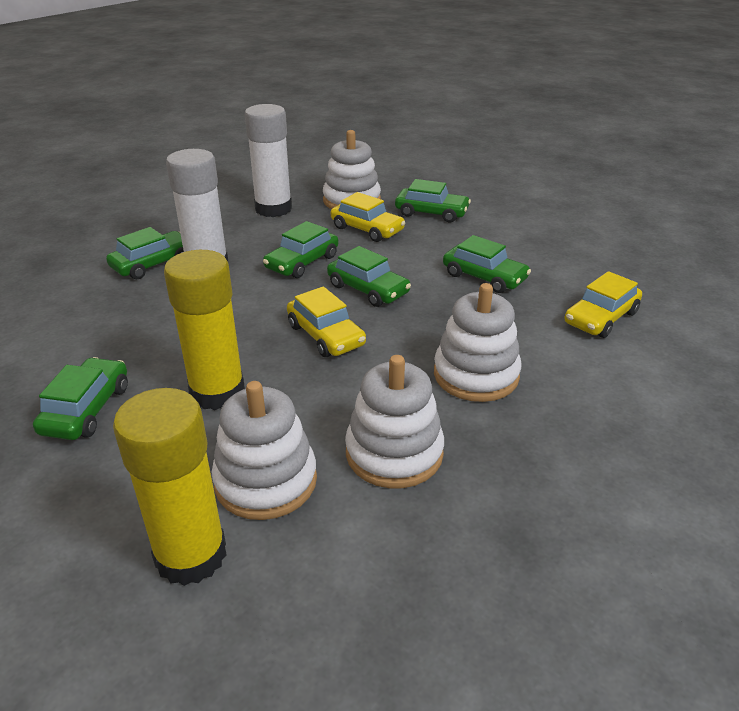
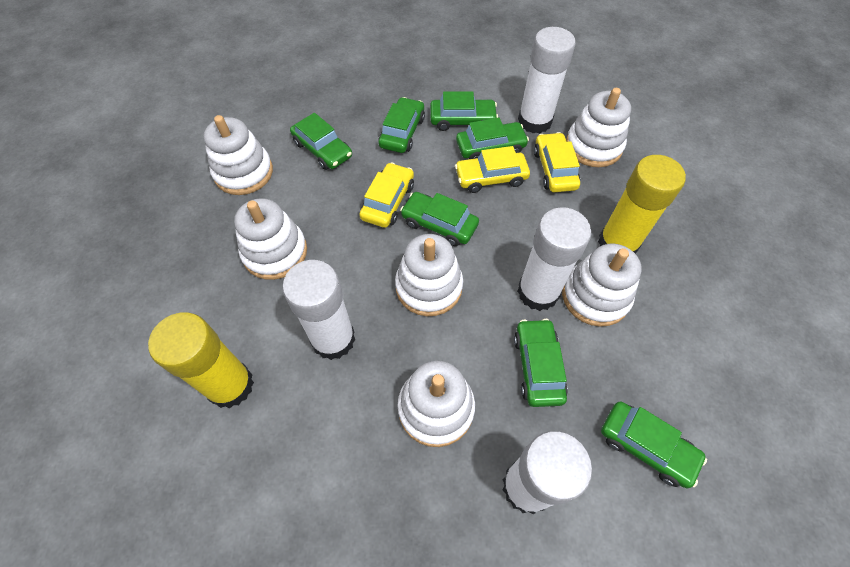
green car: [33,357,128,440] [106,227,184,279] [263,221,338,278] [327,246,411,307] [395,179,471,222] [443,235,531,293] = 6 -> [290,113,352,170] [378,97,425,153] [400,192,479,246] [430,91,498,131] [456,118,529,159] [514,319,568,407] [601,402,707,488] = 7
white glue stick: [166,149,229,264] [244,104,292,217] = 2 -> [282,260,355,360] [503,431,592,514] [517,207,592,311] [518,27,576,134] = 4
white stacking toy: [211,381,317,520] [323,130,381,209] [345,355,444,488] [434,283,521,402] = 4 -> [204,115,273,195] [234,198,307,280] [395,234,463,316] [397,361,475,447] [562,243,642,327] [566,88,631,167] = 6

